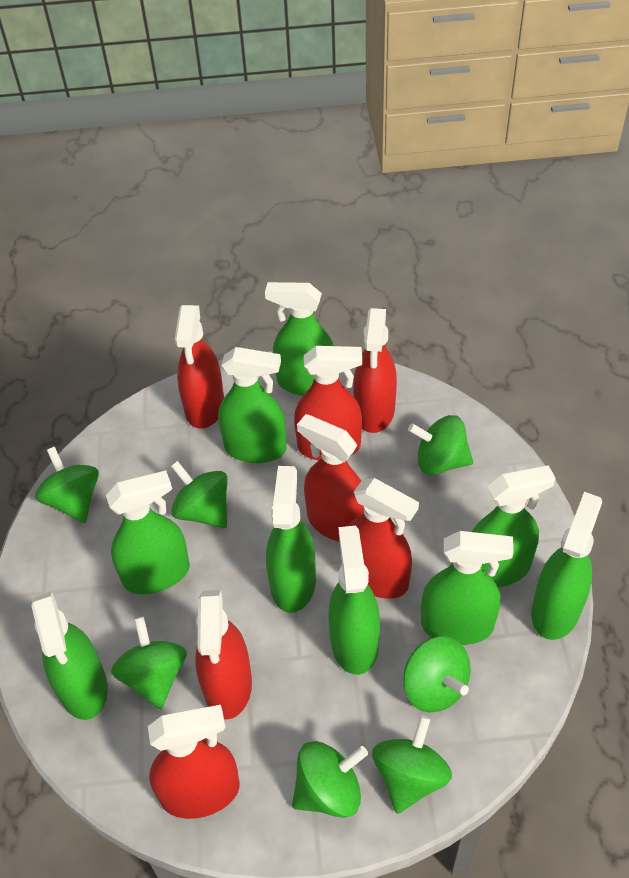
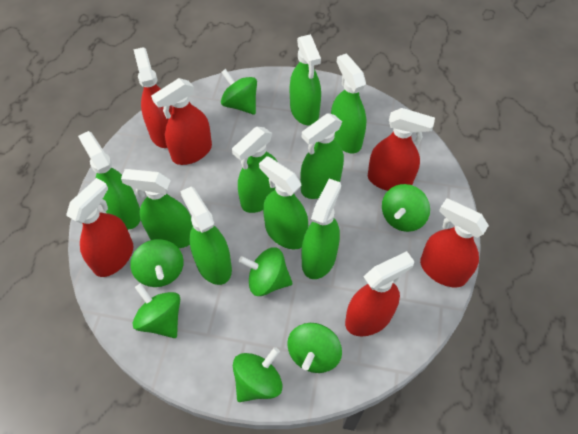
red spray bottle: [148,705,239,819] [175,305,224,429] [195,590,252,719] [294,346,362,461] [297,414,364,542] [348,478,419,599] [353,308,397,433] = 7 -> [66,178,134,277] [133,47,172,148] [151,78,212,165] [345,251,414,336] [368,108,435,191] [420,198,489,288] = 6

